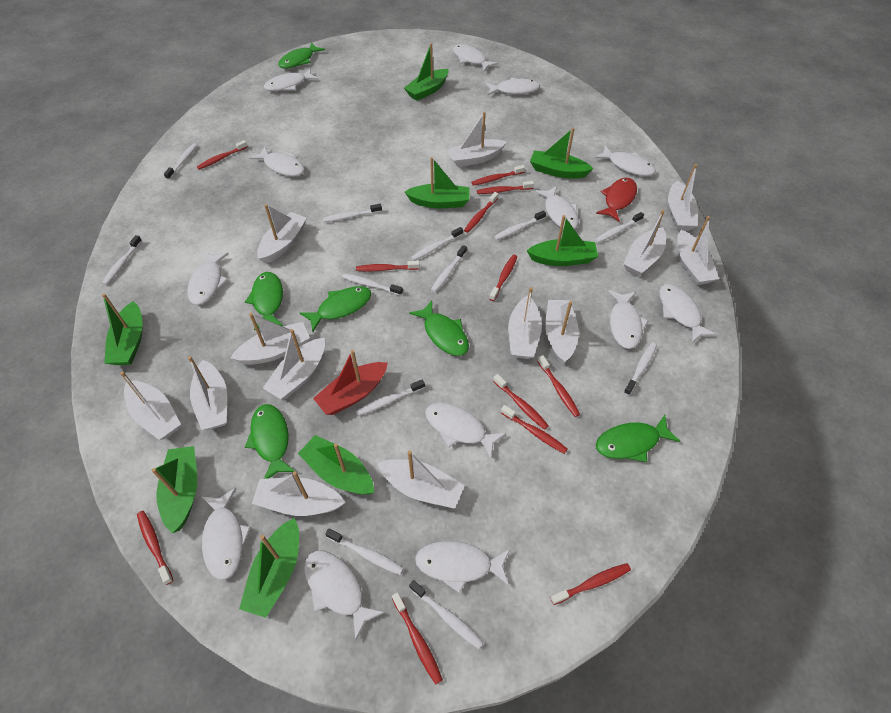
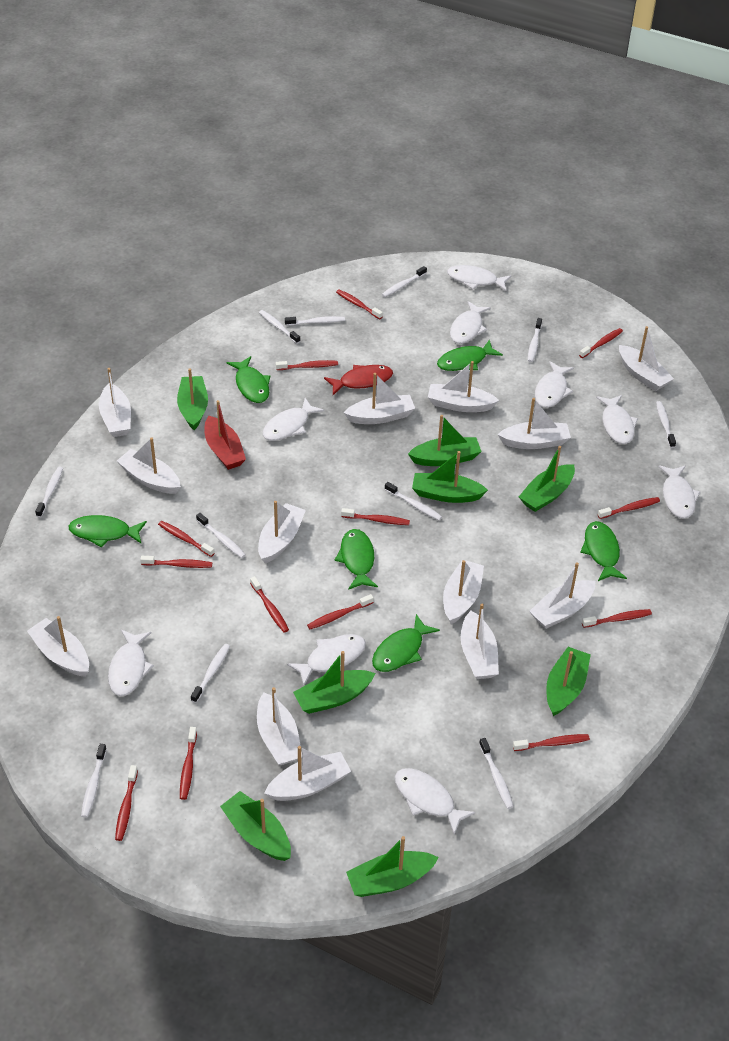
red toothbrush: [137,511,173,585] [197,140,248,170] [356,261,420,272] [392,592,443,685] [464,192,498,233] [471,165,525,186] [477,181,534,194] [489,255,517,301] [493,374,549,430] [501,405,568,454] [537,355,580,417] [550,563,631,605] = 12 -> [115,765,138,841] [140,556,212,568] [158,521,214,557] [180,727,197,800] [250,576,289,633] [276,360,338,370] [307,594,374,629] [336,290,383,319] [341,508,410,525] [513,734,590,751] [579,328,623,358] [582,609,652,628] [598,497,660,519] = 13
white fish: [187,252,229,305] [202,488,251,580] [249,147,305,176] [264,69,319,91] [304,551,385,641] [415,541,510,593] [425,403,506,459] [453,44,498,72] [485,77,540,95] [535,186,579,229] [594,145,656,176] [608,290,648,349] [659,284,717,343] = 13 -> [108,629,154,696] [263,398,324,441] [287,634,366,686] [395,768,476,835] [447,265,511,291] [450,301,491,344] [535,361,574,408] [596,395,638,444] [658,465,701,519] = 9
white toothbrush: [102,235,142,285] [164,143,197,180] [323,204,382,222] [325,529,404,575] [342,273,403,296] [356,379,425,416] [409,580,484,649] [411,227,463,261] [431,245,467,292] [494,210,546,240] [595,212,644,243] [624,342,657,396] = 12 -> [35,467,63,517] [81,744,107,818] [191,644,230,703] [196,513,246,558] [259,310,300,344] [285,316,345,326] [382,266,427,297] [384,482,442,520] [479,738,514,809] [528,318,542,362] [656,401,676,448] = 11

